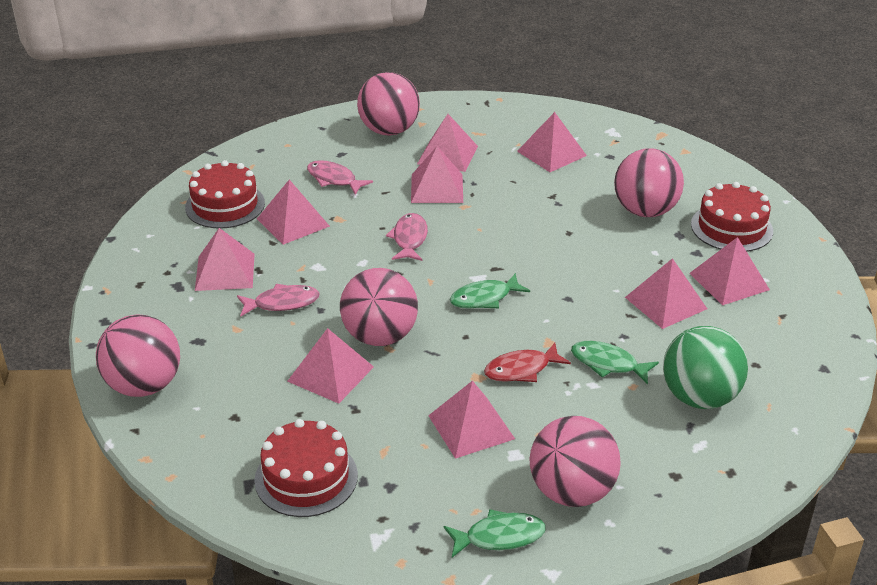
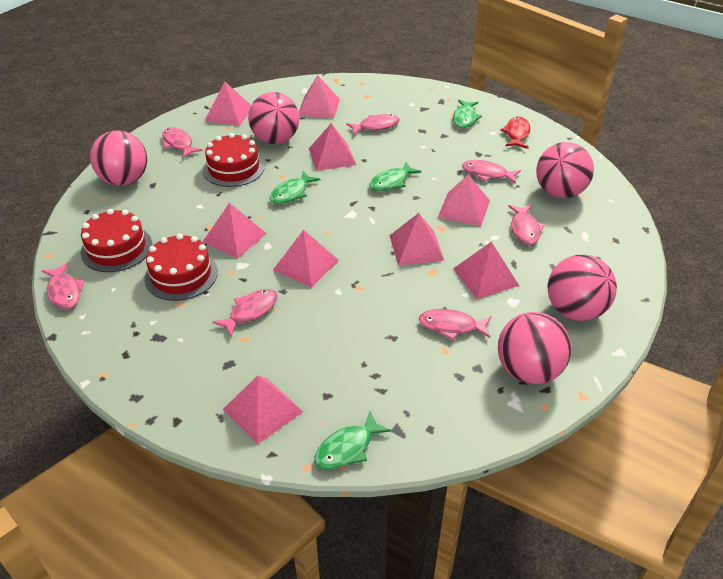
green ball: [663,326,748,409] = 1 -> none = 0
green fish: [444,509,546,558] [450,273,530,309] [571,341,659,384] = 3 -> [270,171,321,204] [314,411,391,470] [369,162,422,191] [453,100,482,128] = 4
pink fish: [237,284,320,317] [307,160,373,195] [386,213,428,261] = 3 -> [42,262,85,309] [162,127,203,158] [213,289,277,336] [346,114,400,135] [419,309,491,340] [462,160,521,184] [508,205,545,245] = 7

